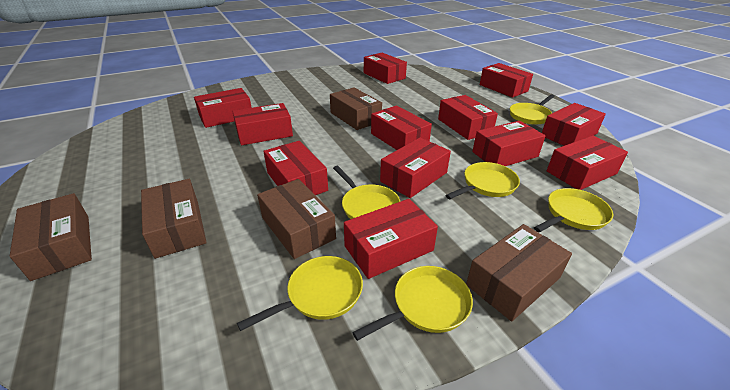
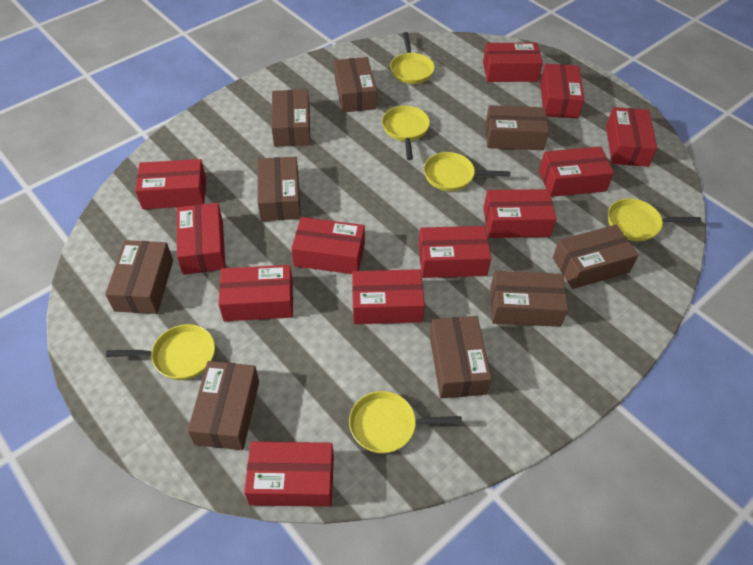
brown box: [10,193,92,281] [141,179,207,259] [257,179,336,259] [330,87,382,130] [466,224,572,321] = 5 -> [105,240,173,314] [188,361,259,450] [257,156,301,221] [271,90,311,147] [334,57,377,113] [430,316,492,398] [485,105,549,150] [490,271,568,327] [553,225,638,289] = 9

